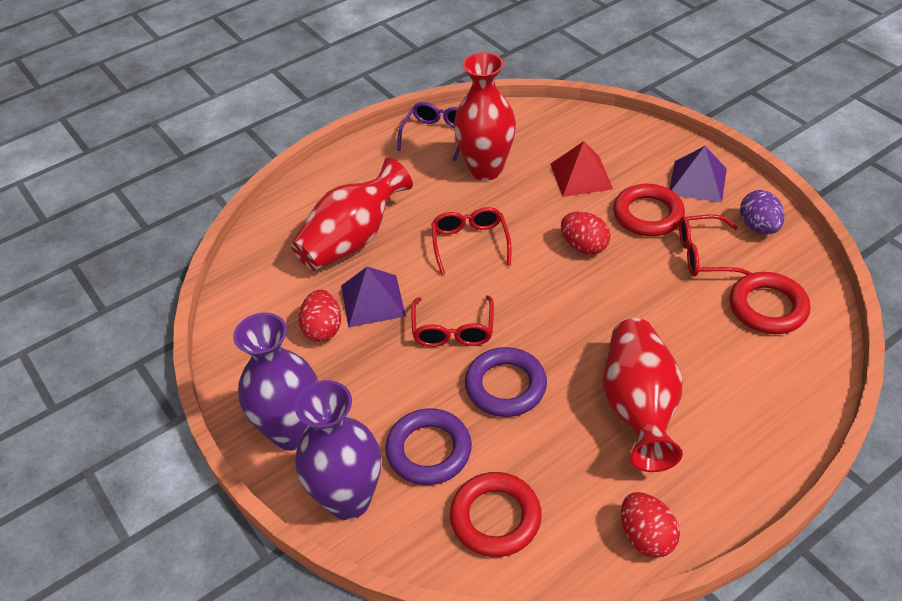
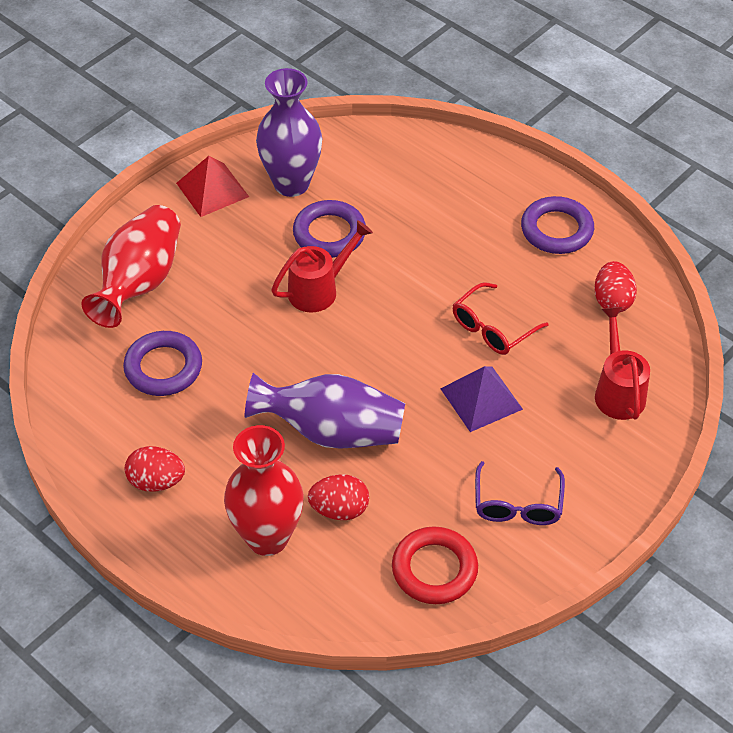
purple egg: [740,190,785,234] = 1 -> none = 0
purple pyramid: [341,267,406,327] [669,146,727,203] = 2 -> [440,366,523,432] = 1
purple ring: [385,408,472,485] [465,347,547,417] = 2 -> [123,331,202,396] [293,200,366,258] [521,196,594,254] = 3
red glasses: [411,295,494,347] [431,207,511,275] [679,214,751,276] = 3 -> [453,282,549,355] = 1
red ring: [450,472,542,557] [613,184,685,236] [730,272,810,334] = 3 -> [392,526,478,604] = 1
red vase: [291,158,413,271] [454,52,516,181] [603,318,683,472] = 3 -> [81,205,181,328] [224,425,304,556] = 2
red watering can: none = 0 -> [271,220,373,313] [595,307,650,420] = 2

